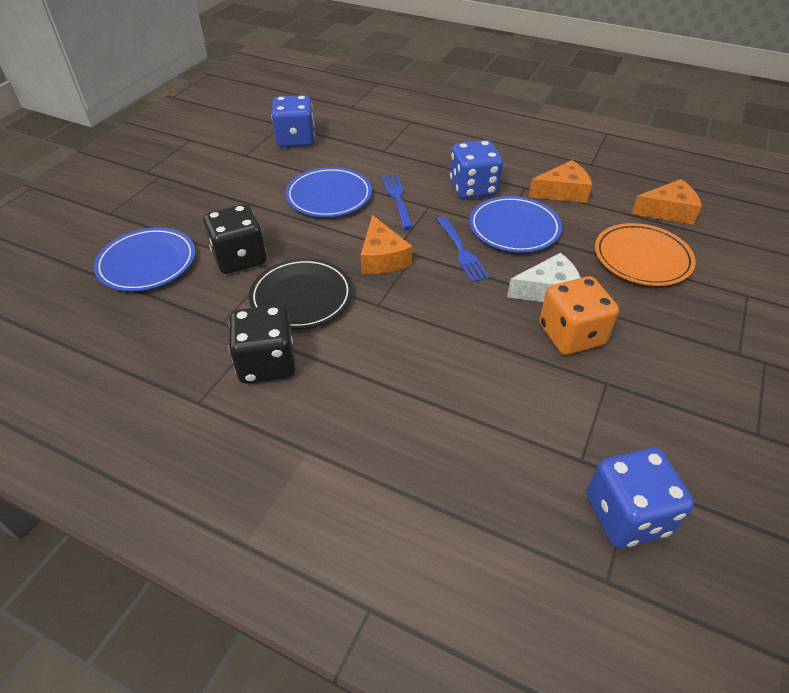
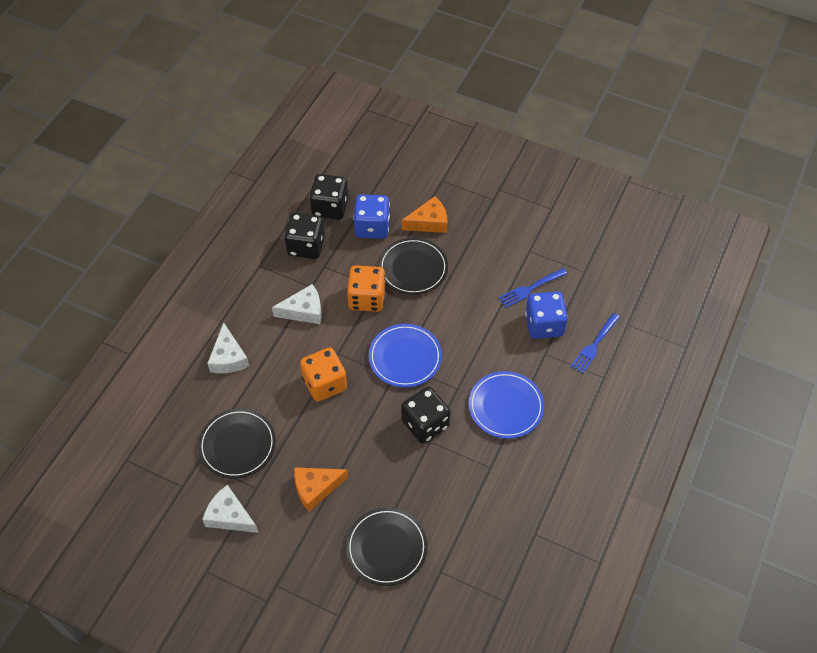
black dice: [203,204,266,274] [228,305,296,384] = 2 -> [284,213,325,259] [310,174,348,220] [401,387,450,444] = 3
black plate: [249,258,353,329] = 1 -> [198,408,276,479] [346,507,428,586] [379,238,448,295] = 3
blue dice: [271,95,315,147] [450,140,503,199] [586,448,694,549] = 3 -> [353,194,390,239] [525,291,568,339] = 2
blue plate: [94,228,195,291] [285,167,372,217] [469,196,562,253] = 3 -> [369,324,442,387] [469,371,544,439] = 2
orange cheese: [361,215,412,274] [528,160,592,203] [631,179,702,225] = 3 -> [294,467,348,512] [402,196,447,233] = 2
orange dice: [539,276,619,355] = 1 -> [300,347,347,402] [347,265,385,312] = 2
orange plate: [595,223,696,286] = 1 -> none = 0
white cheese: [507,253,581,302] = 1 -> [202,485,259,533] [207,322,249,373] [272,284,321,324] = 3

